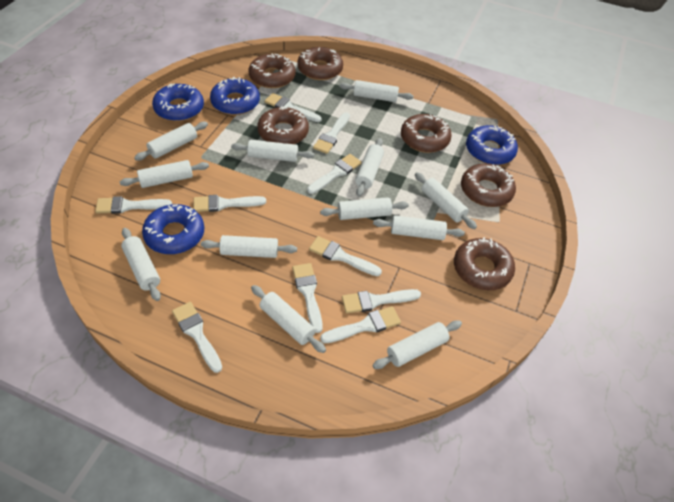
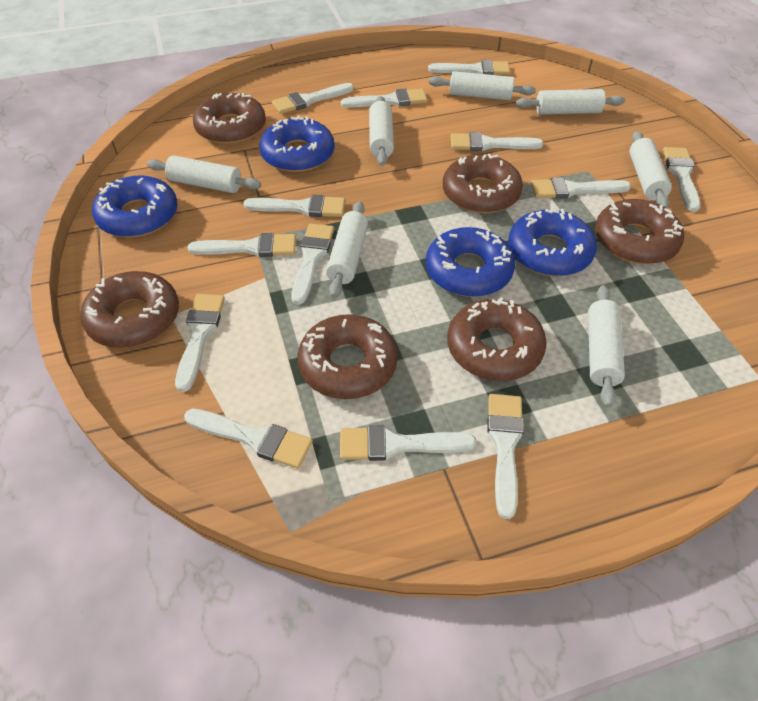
white brush: [95,196,172,214] [172,302,222,373] [193,195,266,212] [265,93,321,122] [292,263,323,333] [307,154,362,194] [309,236,382,276] [313,112,350,154] [320,306,401,343] [342,289,421,313] = 10 -> [175,294,225,392] [184,409,313,469] [187,233,296,257] [243,195,345,217] [272,83,354,114] [291,223,334,305] [340,425,477,461] [341,89,427,108] [428,60,510,75] [451,132,544,151] [487,394,524,519] [531,177,631,199] [663,147,700,212] = 13
white rolling pin: [120,160,209,188] [121,228,161,301] [134,122,208,161] [201,235,297,258] [231,140,315,162] [251,285,326,353] [320,197,409,220] [339,80,413,102] [355,138,384,197] [372,320,462,369] [373,215,465,240] [415,172,477,229] = 12 -> [147,155,261,193] [326,201,368,298] [369,96,394,166] [429,71,536,100] [516,89,625,115] [588,285,625,408] [629,131,672,209] = 7

